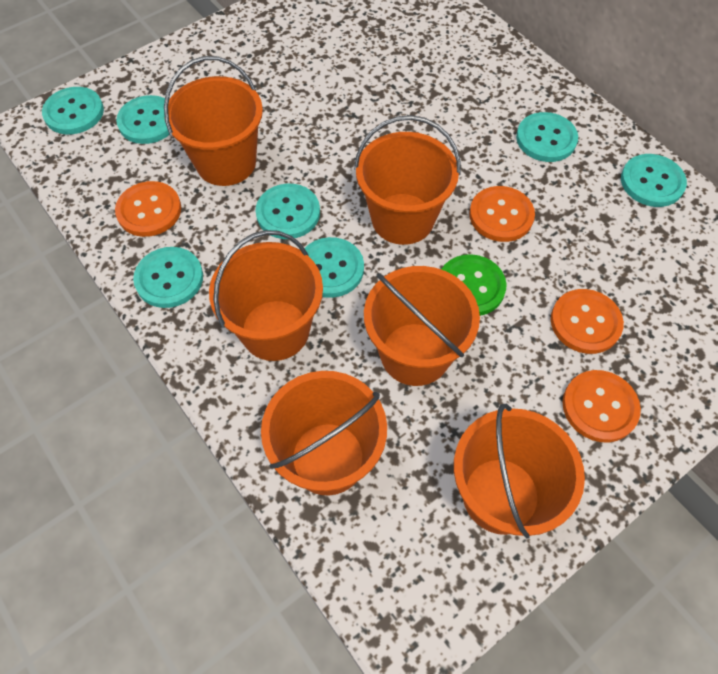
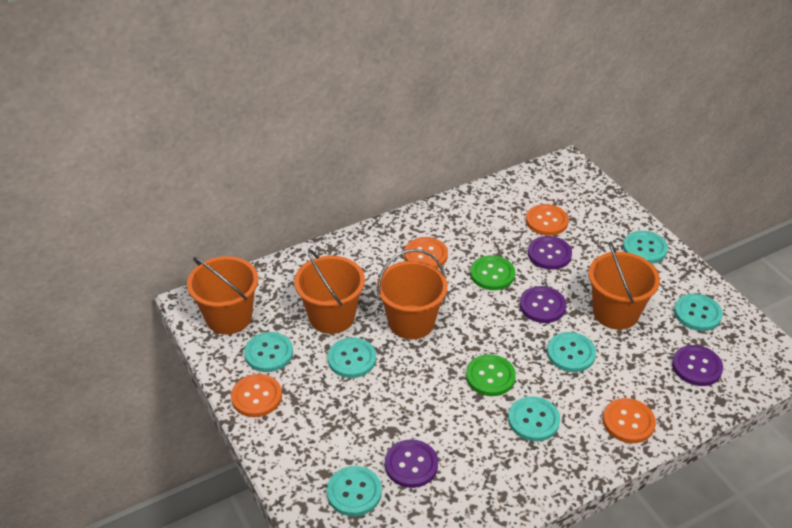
green button: [441,254,506,316] = 1 -> [466,354,516,396] [470,255,515,290] = 2
orange bucket: [164,56,263,186] [209,230,323,361] [261,371,387,496] [354,115,460,245] [364,266,480,386] [454,404,585,539] = 6 -> [187,256,258,335] [294,249,365,334] [377,249,448,340] [588,242,660,330] = 4
purple button: none = 0 -> [385,439,438,488] [520,286,566,323] [528,236,572,270] [672,345,723,386] = 4

